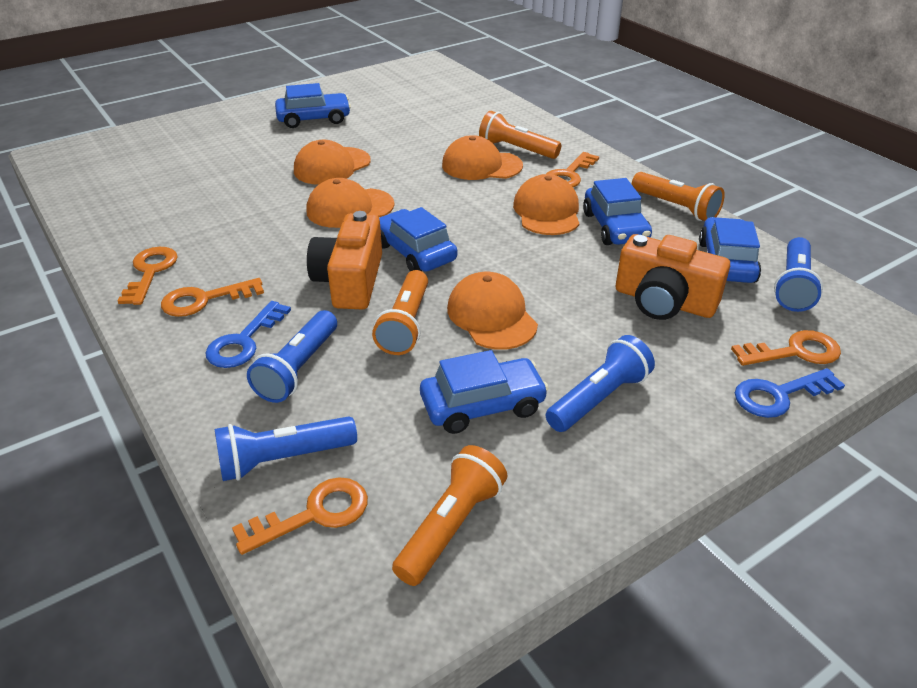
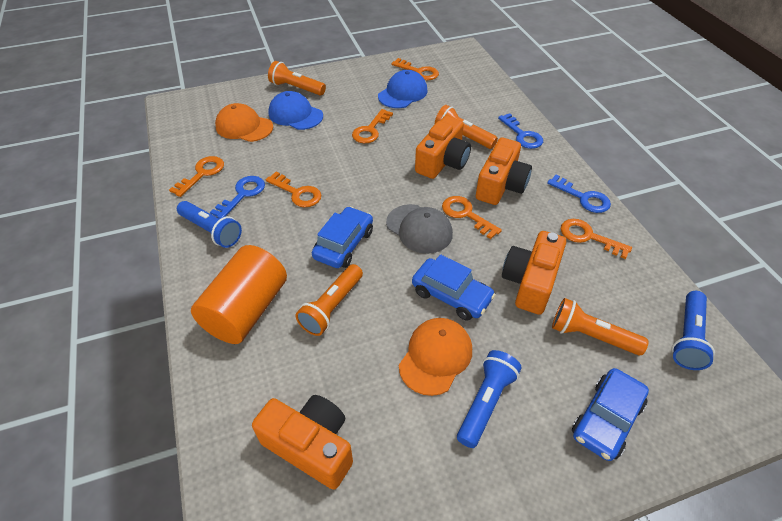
blue cap: none = 0 -> [268,91,323,130] [378,70,428,108] = 2
blue car: [275,83,351,128] [379,207,457,272] [420,350,549,434] [583,178,652,245] [699,217,761,283] = 5 -> [312,206,373,268] [412,254,496,321] [572,368,649,461] = 3
blue flashlight: [215,416,357,481] [247,310,337,403] [546,335,655,432] [774,237,823,312] = 4 -> [177,201,242,248] [457,350,522,448] [672,291,715,370] = 3
blue key: [206,301,291,368] [735,368,845,418] = 2 -> [210,176,265,218] [498,113,543,149] [547,175,611,213] = 3
grey cap: none = 0 -> [386,204,453,254] = 1
orange camera: [307,211,382,310] [616,234,730,320] = 2 -> [252,395,353,490] [415,116,471,179] [476,138,532,205] [502,231,566,315] = 4
orange cap: [294,140,371,185] [307,178,395,228] [442,135,523,180] [447,271,538,350] [513,174,579,235] = 5 -> [215,103,273,142] [399,318,472,396] = 2
orange cylinder: none = 0 -> [191,245,287,344] = 1
orange key: [118,247,178,305] [161,278,264,317] [232,477,368,555] [546,152,599,187] [731,330,841,366] = 5 -> [169,156,224,197] [265,172,321,207] [352,109,393,143] [391,58,439,80] [442,196,502,239] [561,219,632,259] = 6

